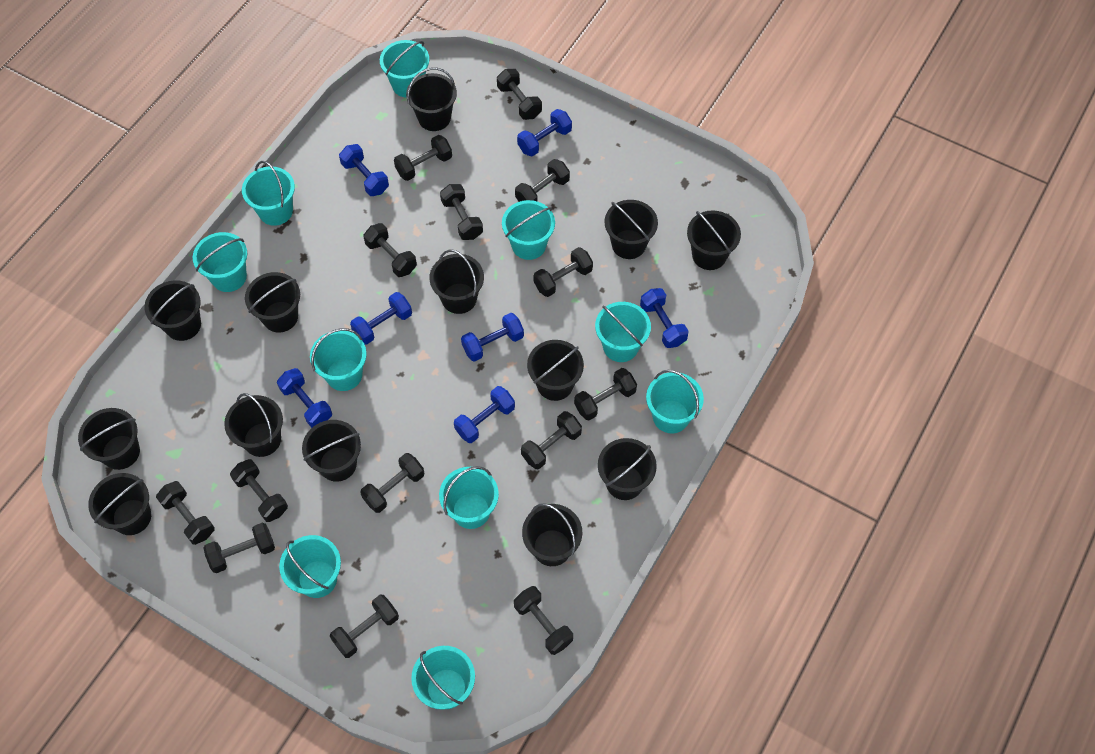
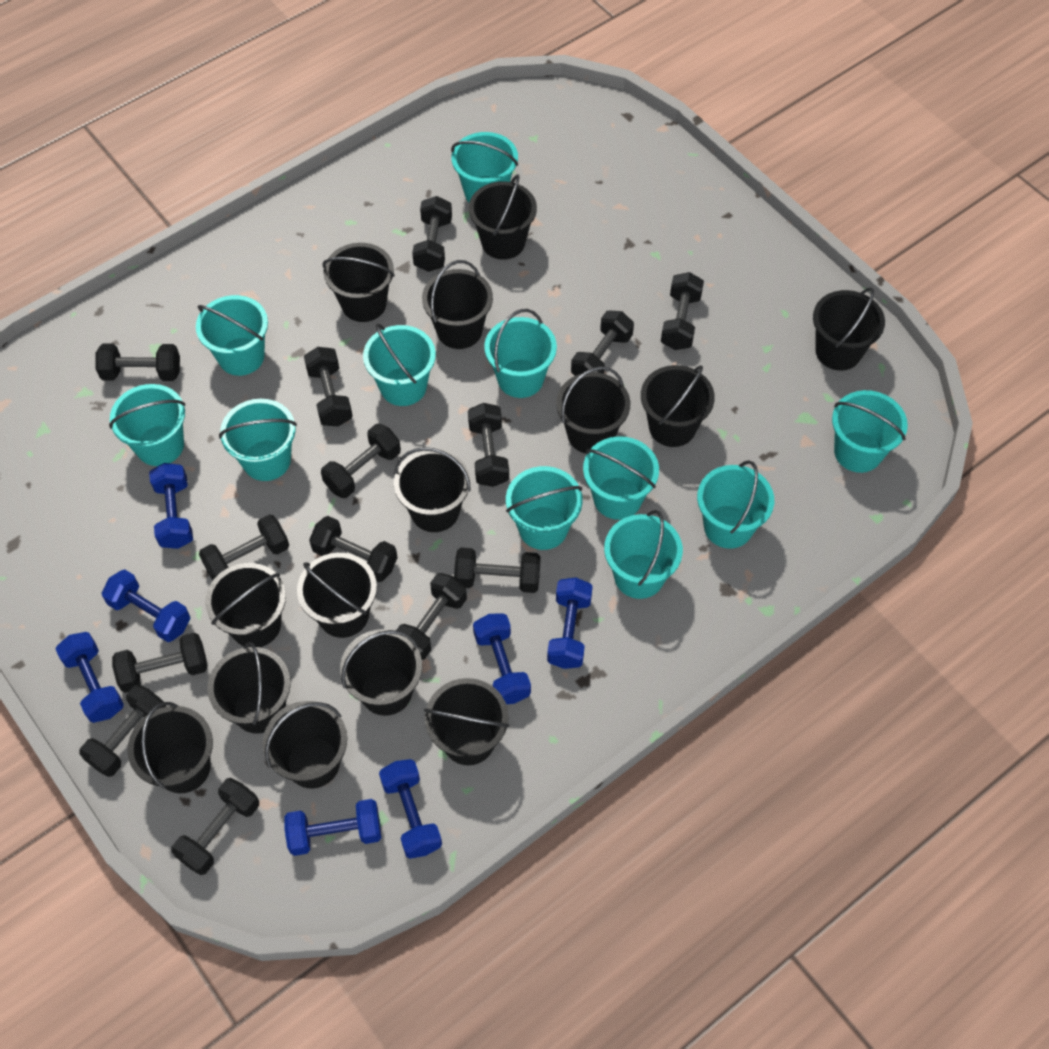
black bucket: [78,408,140,470] [88,473,151,535] [144,280,201,341] [224,393,283,457] [245,272,300,333] [302,420,361,482] [406,68,457,131] [429,249,484,314] [522,503,582,566] [527,340,584,401] [598,438,657,500] [605,200,658,259] [687,210,741,270] = 13 -> [127,702,213,793] [205,563,286,647] [208,642,291,734] [263,701,347,788] [297,553,377,638] [322,243,395,322] [340,629,422,716] [394,447,471,532] [422,260,493,349] [424,678,509,765] [469,174,537,260] [556,366,630,454] [641,365,715,447] [813,287,885,371] = 14
turquoise bucket: [193,232,247,292] [242,161,295,226] [279,535,341,598] [310,328,367,391] [380,40,429,98] [411,646,475,710] [439,466,499,529] [502,200,555,260] [595,302,651,362] [646,370,704,433] = 10 -> [109,384,185,466] [196,295,268,376] [219,399,297,481] [363,323,436,406] [451,132,518,202] [484,309,557,398] [506,466,583,550] [583,436,659,520] [604,510,683,599] [697,460,774,549] [832,390,908,473] = 11

